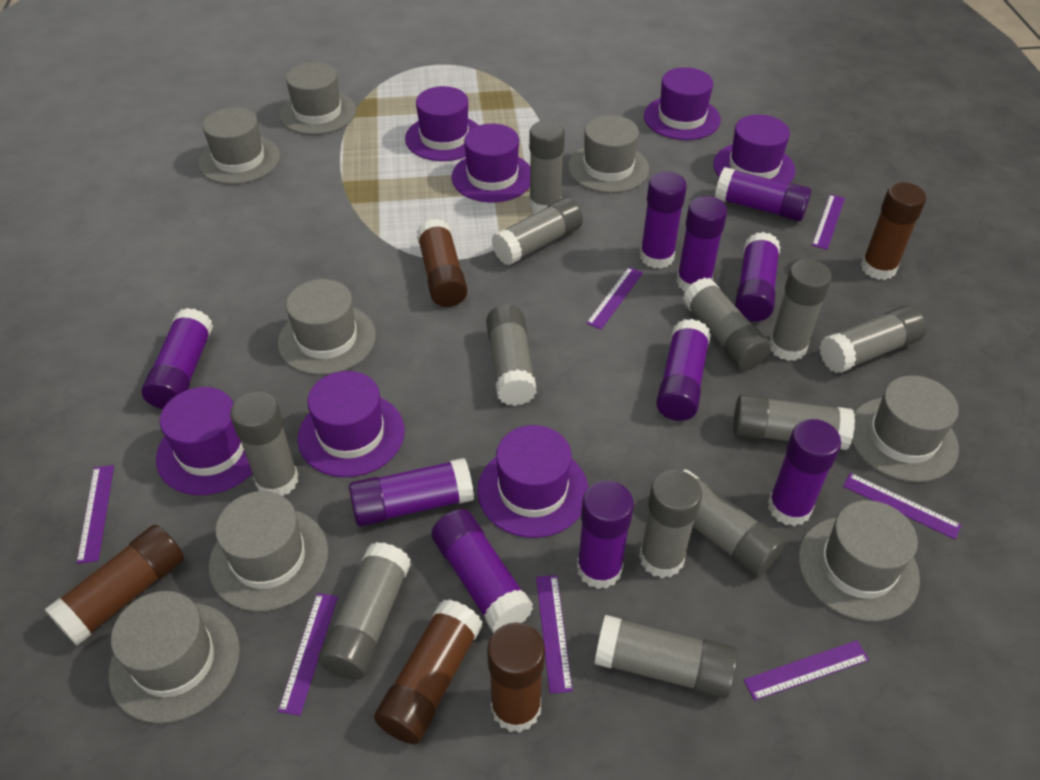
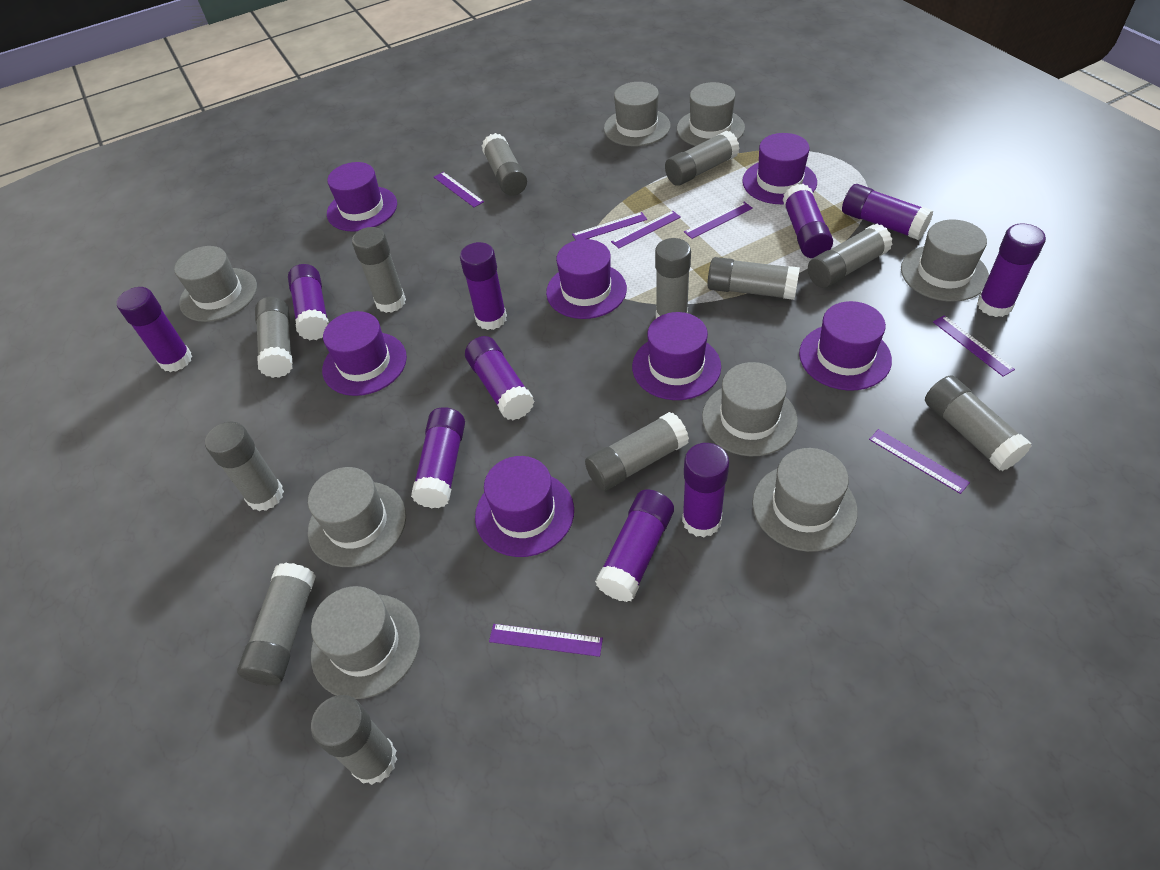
brown glue stick: [44,525,184,646] [374,599,482,744] [417,219,467,307] [487,622,545,732] [861,182,926,280] = 5 -> none = 0

